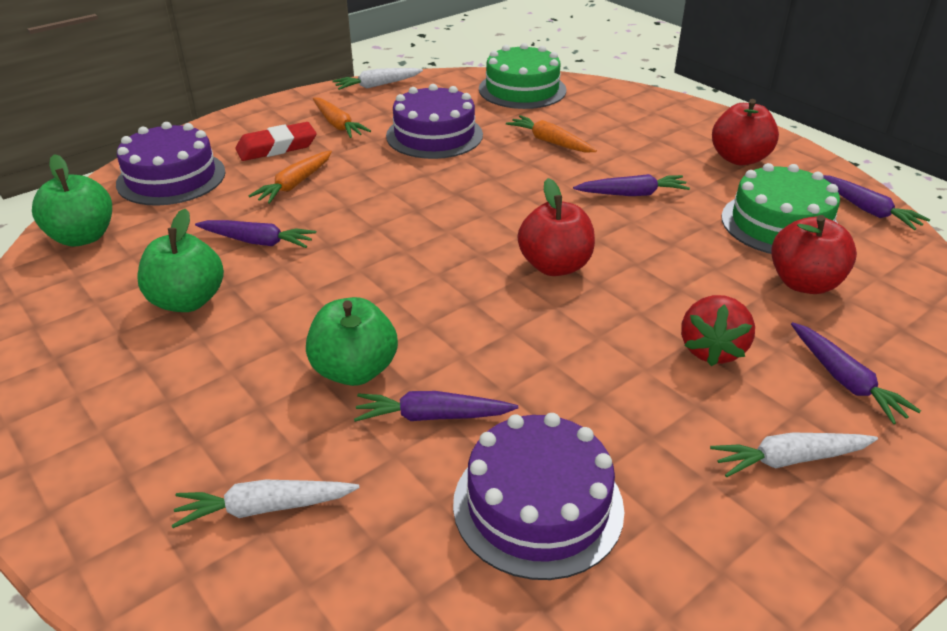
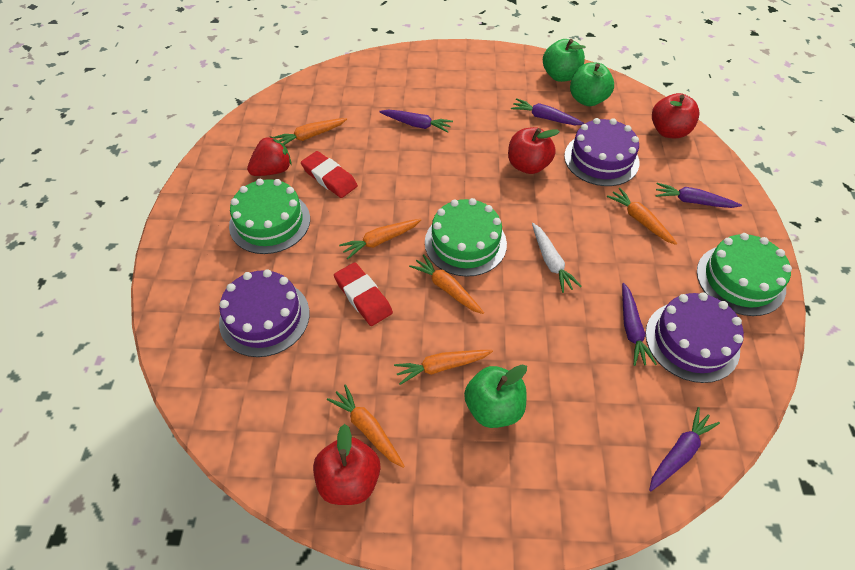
green cake: [479,43,566,109] [721,163,840,254] = 2 -> [229,179,310,254] [425,198,507,277] [697,233,792,316] = 3
orange carrot: [248,150,332,204] [313,98,371,138] [506,115,597,152] = 3 -> [274,118,347,145] [327,384,405,468] [339,219,421,259] [394,350,493,385] [409,254,484,314] [606,188,677,245] = 6
red eraser: [235,122,317,161] = 1 -> [301,151,358,198] [334,262,393,326] = 2
white carrot: [172,480,360,528] [333,68,423,90] [710,432,878,477] = 3 -> [532,223,582,293] = 1

